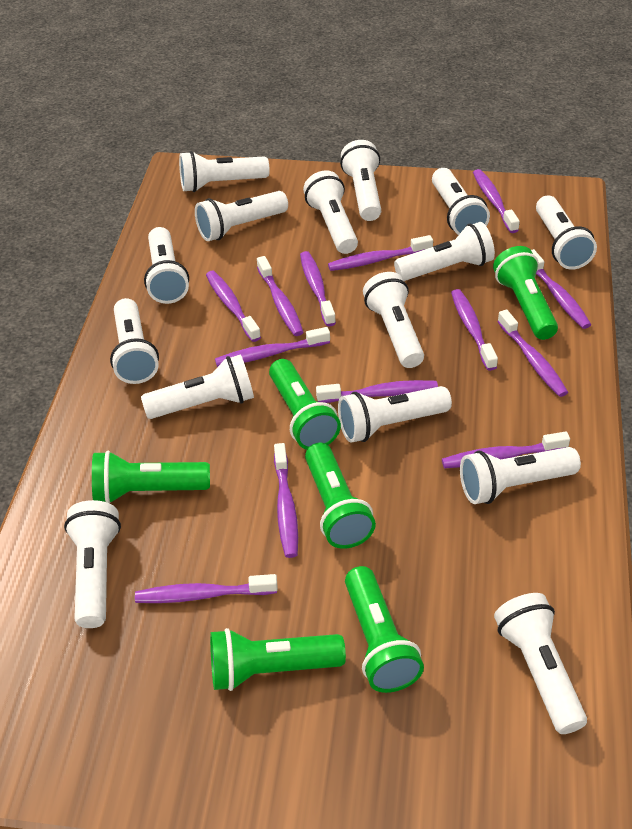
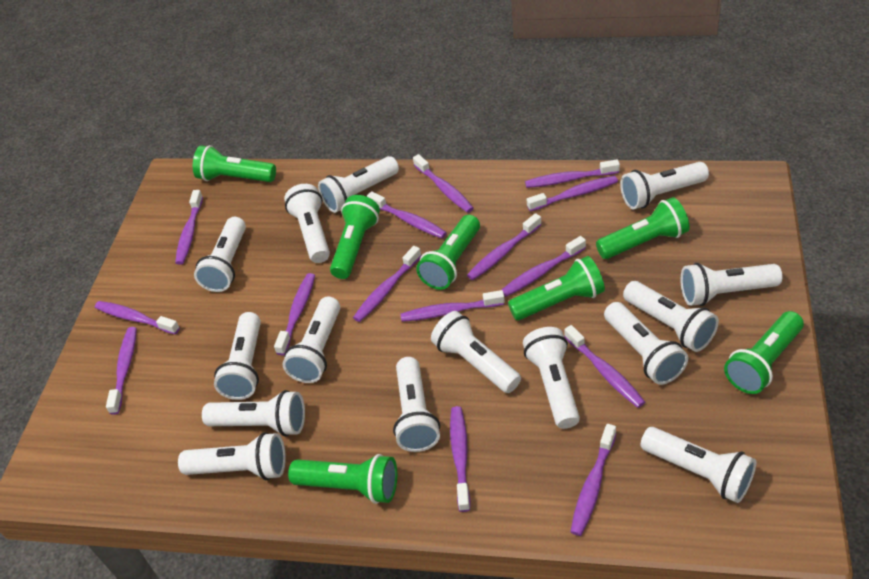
green flashlight: [92,451,210,504] [210,628,346,691] [269,359,341,450] [305,443,376,549] [345,566,424,693] [493,246,558,340] = 6 -> [193,145,276,182] [288,454,397,504] [330,195,380,279] [416,215,480,290] [508,256,605,320] [596,197,690,259] [724,311,804,394] = 7
purple toothbrush: [135,574,278,603] [206,271,261,342] [215,327,330,367] [257,256,304,336] [274,443,298,558] [300,251,336,327] [316,380,438,403] [328,235,433,271] [442,432,570,469] [451,289,498,371] [473,169,520,233] [497,309,568,397] [531,249,591,329] = 13 -> [95,301,180,335] [106,327,137,415] [175,190,203,265] [274,273,315,356] [353,246,421,322] [367,191,447,238] [400,290,505,322] [413,154,474,213] [450,406,471,512] [467,213,542,280] [502,236,586,297] [525,159,620,188] [527,176,618,212] [564,325,645,408] [570,424,616,536] = 15

